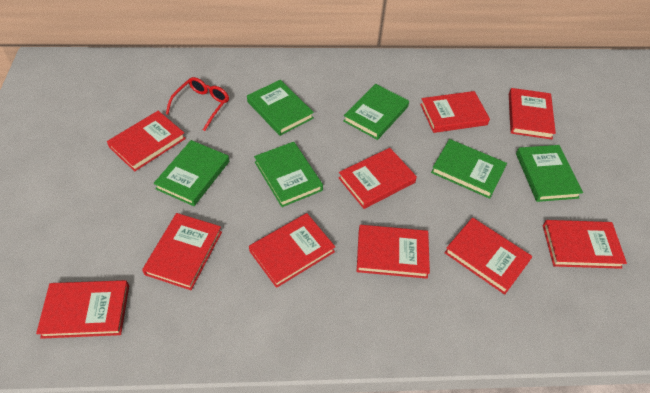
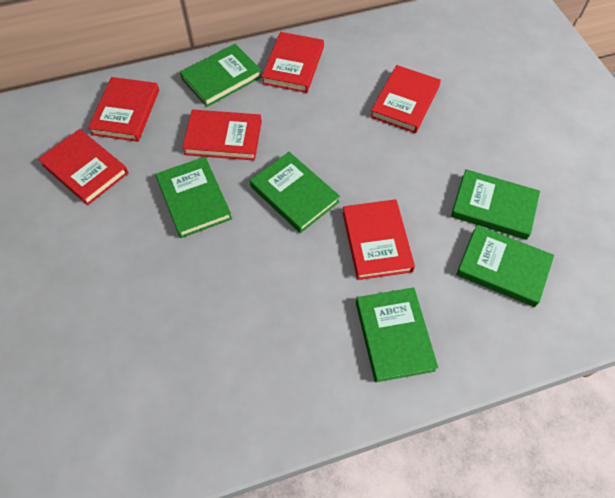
red book: [36,280,129,339] [107,111,186,171] [142,213,222,290] [249,213,335,288] [338,148,417,209] [357,225,430,279] [420,91,490,133] [444,217,533,295] [509,88,556,139] [543,220,627,269] = 10 -> [38,129,128,206] [88,77,159,142] [182,110,262,160] [262,32,324,93] [342,199,415,280] [370,65,441,134] = 6
red glasses: [166,77,229,131] = 1 -> none = 0

